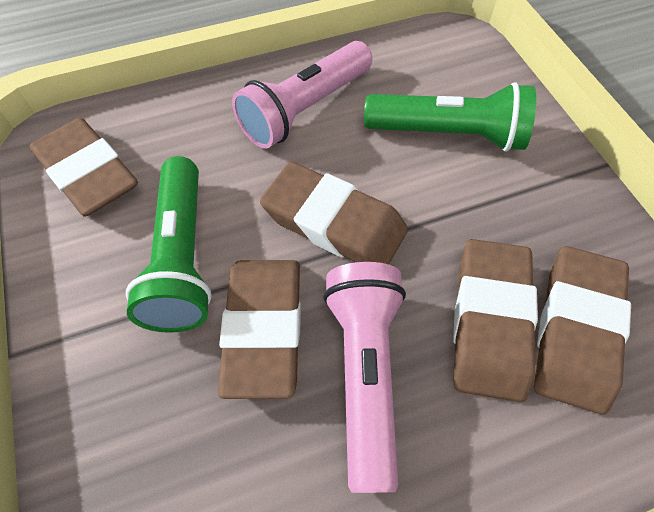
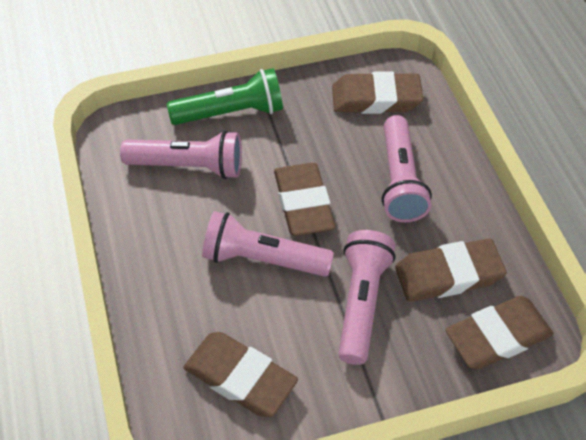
green flashlight: [126,156,212,333] [364,82,536,152] = 2 -> [167,68,283,125] = 1
pink flashlight: [232,41,372,149] [323,262,406,493] = 2 -> [120,130,242,179] [202,211,334,277] [338,230,396,365] [382,115,432,222] = 4

